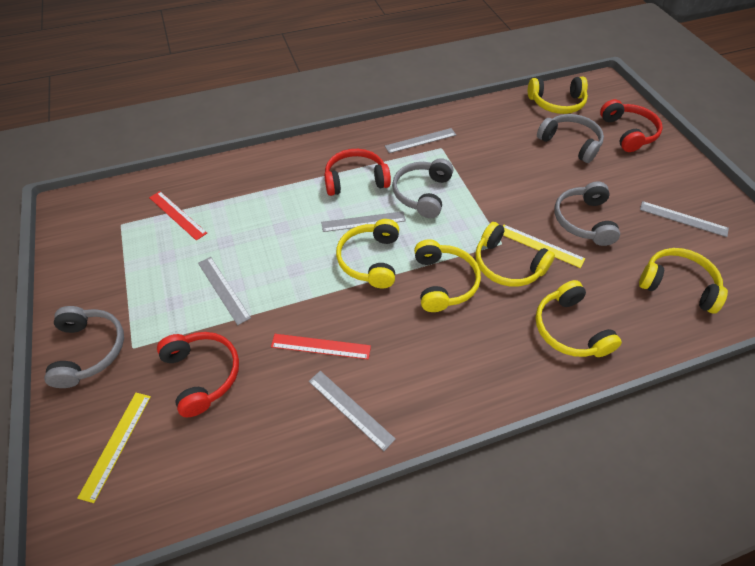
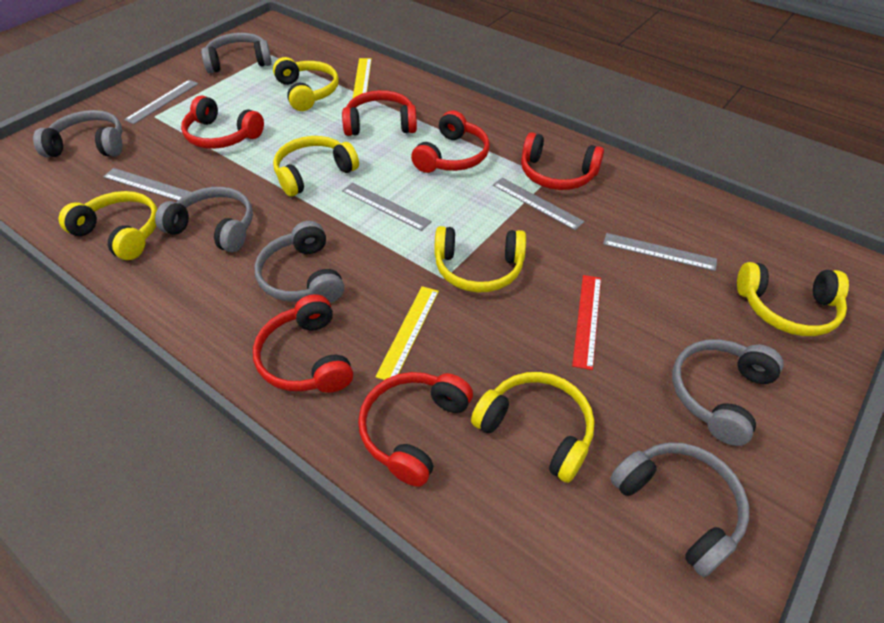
grey headphones: [44,306,124,388] [392,158,453,218] [537,114,604,163] [554,181,620,246] = 4 -> [33,110,122,157] [155,187,253,252] [201,33,272,73] [254,221,344,303] [610,442,749,577] [672,339,783,446] = 6
red headphones: [157,332,239,417] [324,149,391,196] [600,99,663,152] = 3 -> [181,96,264,149] [253,294,353,393] [342,90,417,136] [358,372,473,487] [411,110,489,173] [521,132,604,190] = 6
red ruler: [149,191,207,241] [271,334,371,359] = 2 -> [572,275,601,370] = 1

